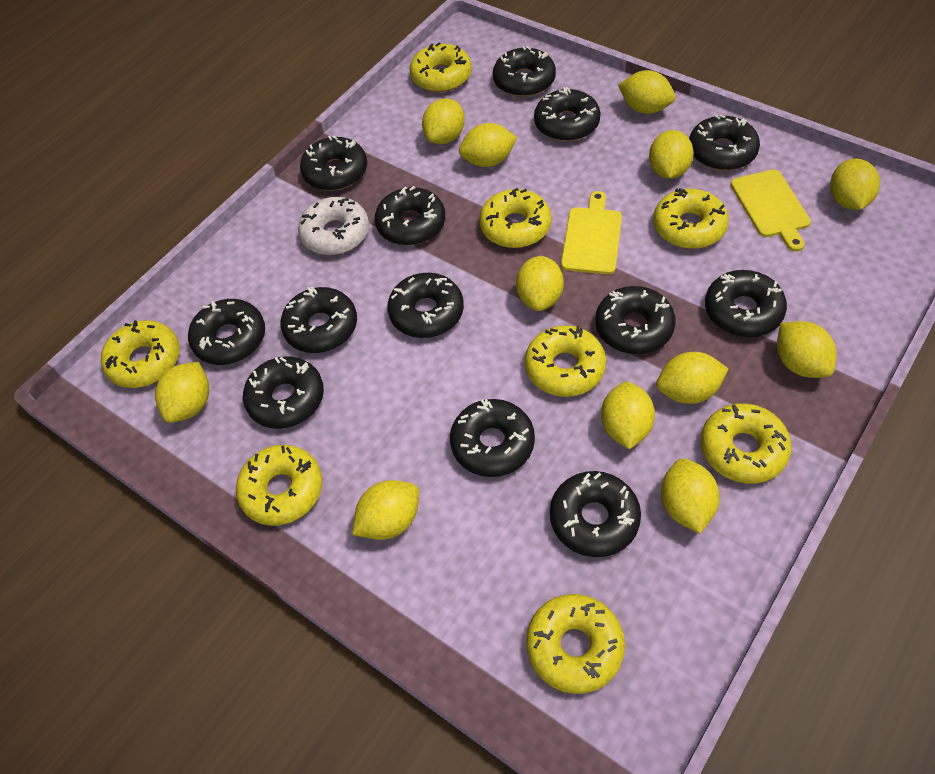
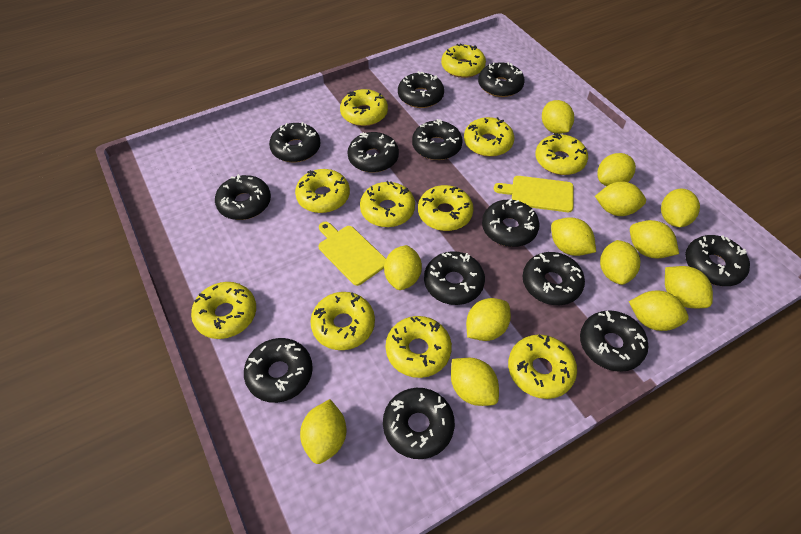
white donut: [298,197,369,255] = 1 -> none = 0
yellow donut: [101,320,180,388] [236,445,322,526] [410,42,472,92] [479,188,551,248] [525,325,606,397] [526,594,625,694] [653,188,729,249] [701,403,792,484] = 8 -> [191,282,256,339] [295,169,350,213] [310,292,375,350] [340,89,388,126] [360,181,415,227] [386,316,452,378] [418,185,474,231] [441,44,486,78] [464,117,514,157] [508,334,577,399] [535,133,588,175] = 11
yellow lemon: [155,362,209,423] [352,480,419,540] [422,98,465,144] [459,123,517,167] [516,256,564,311] [601,382,655,449] [618,70,675,114] [649,130,694,179] [656,352,728,404] [661,458,720,533] [777,321,836,378] [830,159,880,210] = 12 -> [300,399,347,464] [384,245,422,290] [451,358,499,406] [466,298,511,341] [542,100,574,134] [551,217,596,256] [595,181,646,216] [597,153,636,186] [600,240,640,285] [629,291,689,331] [630,220,679,259] [661,189,700,227] [665,266,713,308] = 13

